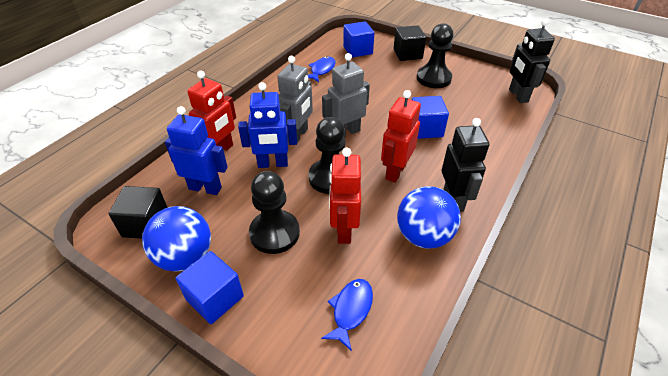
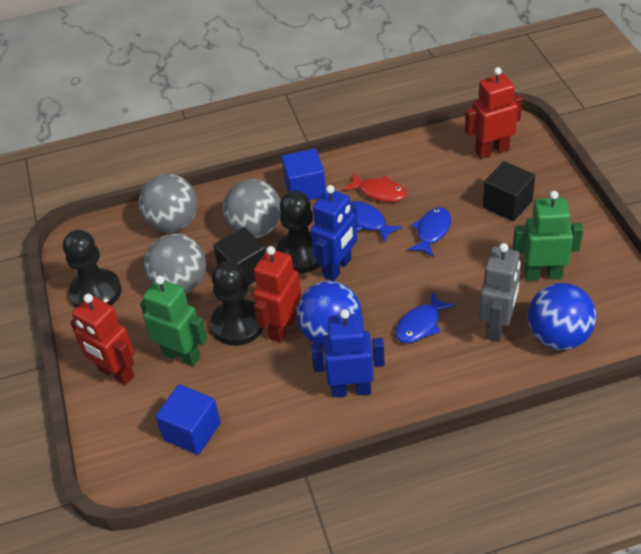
black robot: [442,118,489,212] [509,19,555,103] = 2 -> none = 0
blue cube: [176,251,244,324] [343,21,374,58] [412,96,449,139] = 3 -> [155,384,221,455] [282,149,326,200] = 2
blue fish: [308,57,336,82] [321,279,373,351] = 2 -> [350,201,402,242] [395,292,455,343] [408,207,451,257] = 3
green robot: none = 0 -> [140,276,207,367] [513,191,583,281] = 2
grey ball: none = 0 -> [139,174,197,232] [144,233,206,294] [223,179,281,238] = 3
grey robot: [277,56,313,143] [322,53,370,137] = 2 -> [479,243,521,342] = 1
red fish: none = 0 -> [343,173,407,202] = 1

